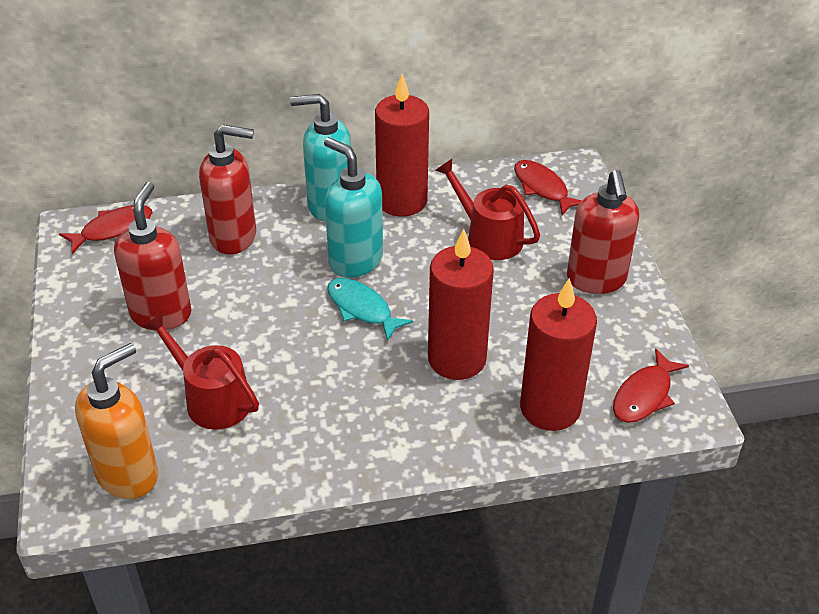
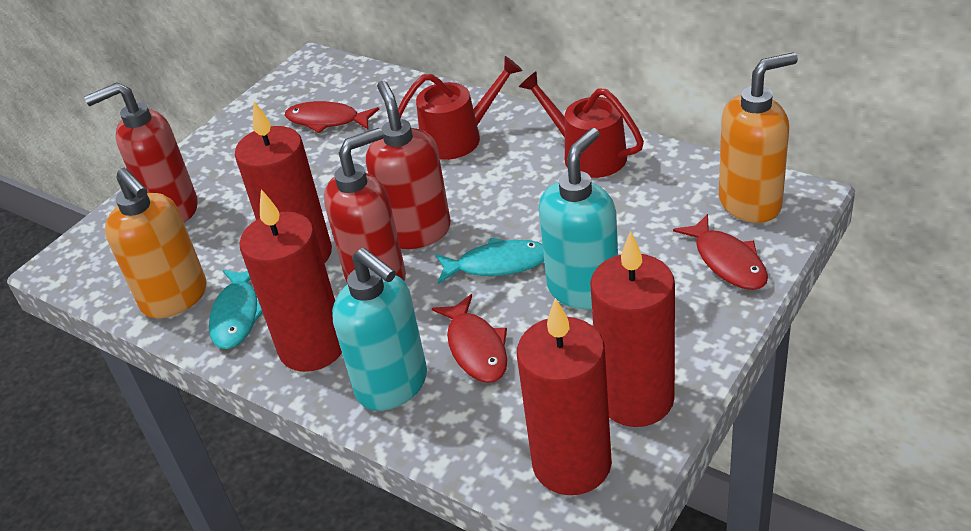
orange soap dispenser: [75,343,158,499] = 1 -> [105,168,207,319] [719,52,798,223] = 2
red candle: [375,74,429,216] [428,229,494,380] [520,278,597,431] = 3 -> [235,101,332,263] [239,189,342,372] [517,298,612,495] [590,231,675,427] = 4
turquoise fish: [328,278,413,341] = 1 -> [209,270,263,349] [435,238,544,284] = 2

